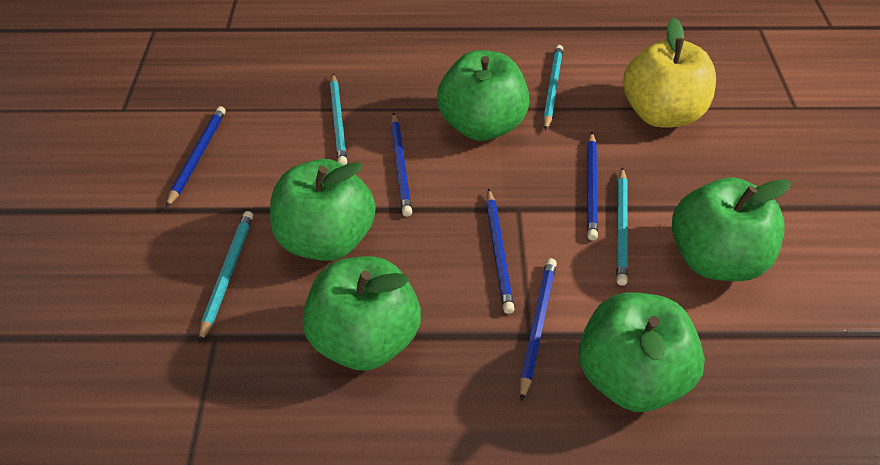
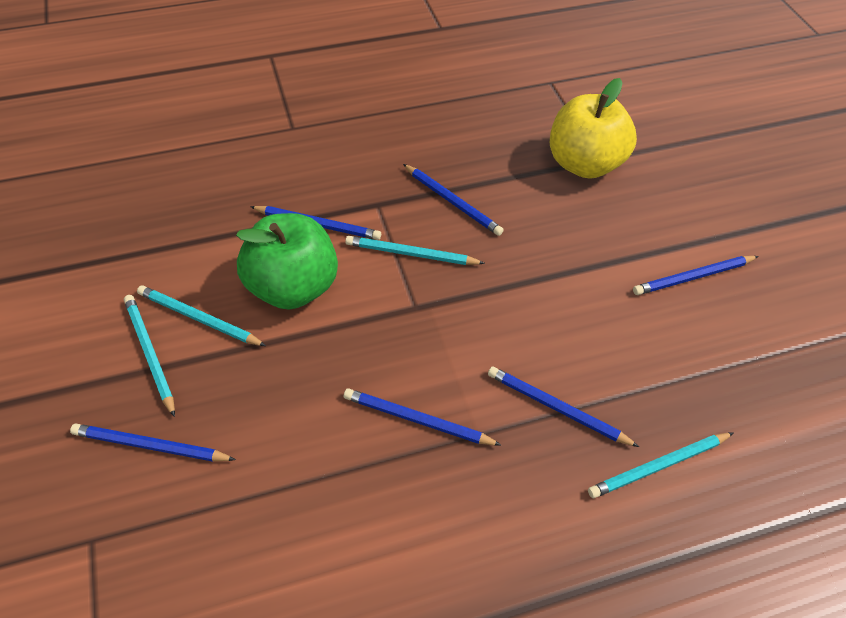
blue pencil: [166,106,226,208] [391,113,412,217] [486,188,514,314] [520,258,557,402] [587,132,598,240] = 5 -> [70,424,236,462] [250,206,381,240] [344,388,502,446] [403,164,504,236] [488,366,639,447] [633,256,759,295] = 6
green apple: [270,159,376,261] [302,256,421,371] [437,50,529,141] [579,292,705,412] [672,177,791,281] = 5 -> [236,213,338,310] = 1

